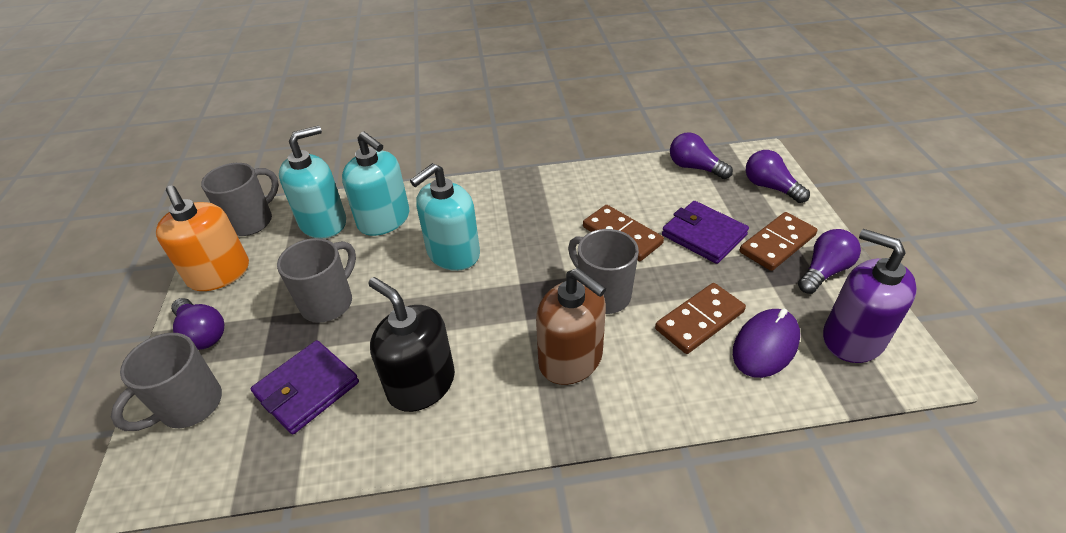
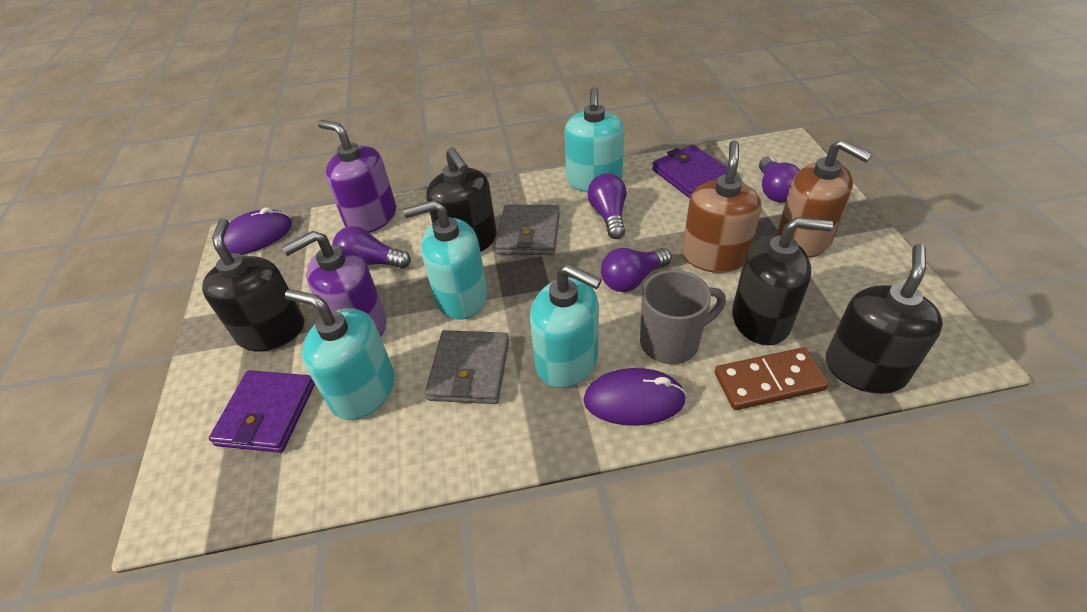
black soap dispenser: [368,277,455,412] = 1 -> [202,218,304,351] [426,147,497,252] [732,217,833,345] [826,244,943,394] = 4
brown domino: [583,205,664,261] [655,283,746,354] [739,212,818,271] = 3 -> [715,347,829,410] = 1
brown soap dispenser: [536,268,606,385] = 1 -> [682,140,762,273] [776,139,872,258] = 2
grey mug: [111,333,222,431] [201,163,279,236] [277,238,356,322] [568,229,639,314] = 4 -> [640,270,726,364] = 1
grey wallet: none = 0 -> [425,330,509,404] [495,204,560,255] = 2
orange soap dispenser: [156,186,249,291] = 1 -> none = 0
purple mouse: [733,308,800,378] = 1 -> [223,207,292,255] [583,368,686,426] = 2
purple soap dispenser: [823,229,917,363] = 1 -> [282,231,387,337] [318,120,396,233] = 2
turquoise soap dispenser: [279,125,346,239] [342,131,409,236] [410,163,480,271] = 3 -> [285,289,395,420] [403,200,487,320] [530,264,602,388] [564,87,624,192] = 4

